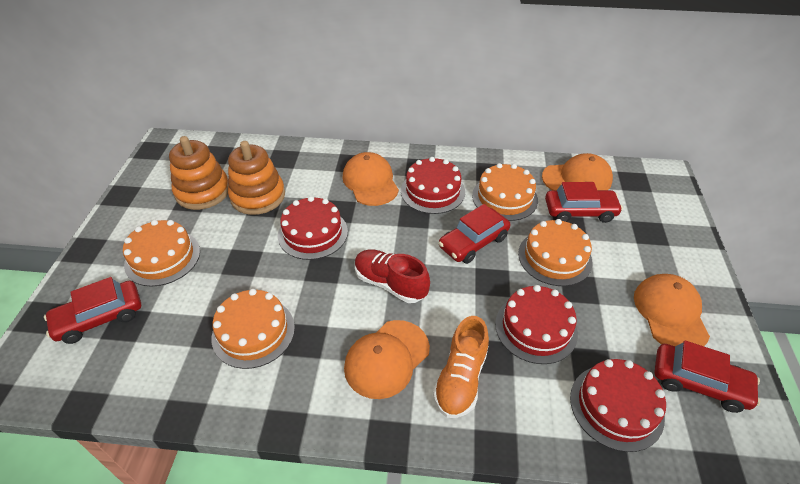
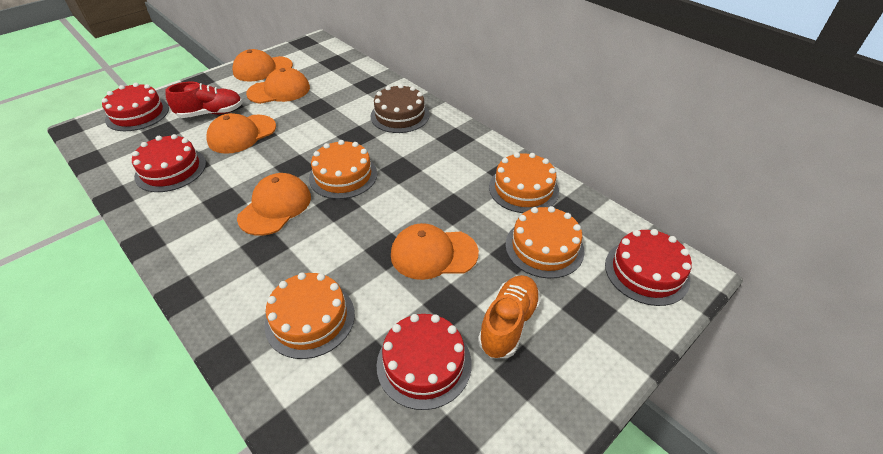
brown cake: none = 0 -> [370,84,430,133] = 1
orange cap: [342,152,399,206] [344,320,430,399] [542,153,613,190] [634,274,710,346] = 4 -> [206,113,276,154] [232,49,293,82] [237,173,311,236] [246,67,310,104] [391,223,479,280] = 5
orange stacking toy: [169,136,229,210] [228,141,285,215] = 2 -> none = 0
red car: [44,277,141,344] [439,204,510,264] [545,182,623,223] [654,341,760,413] = 4 -> none = 0

